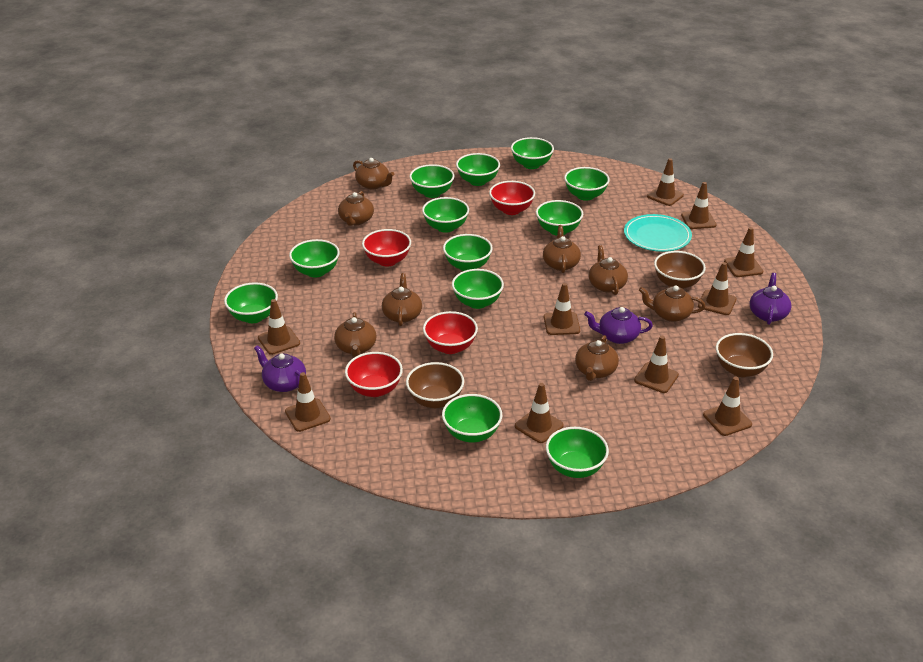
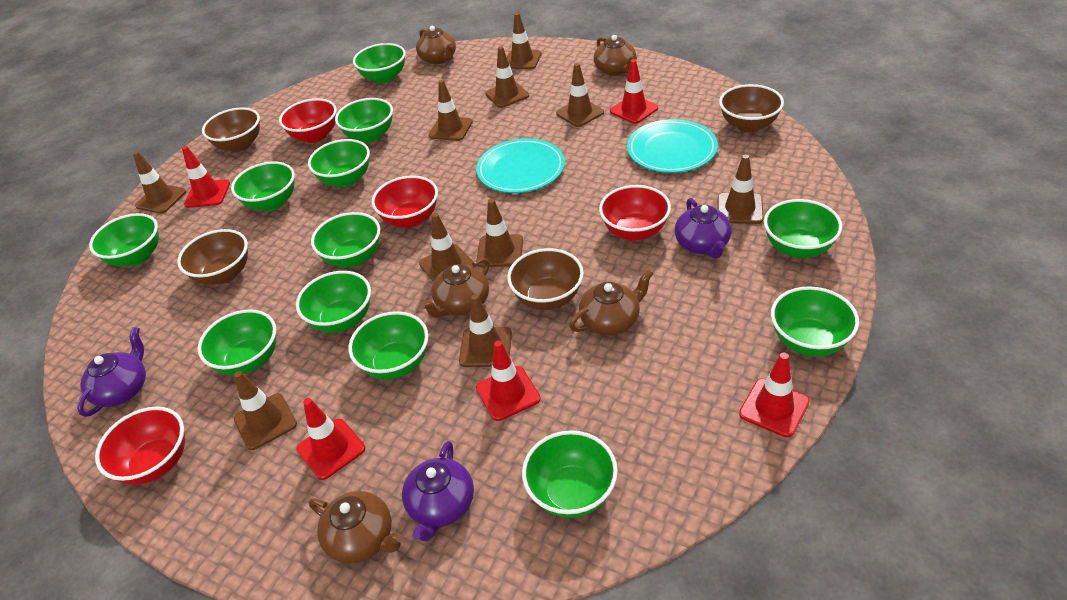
brown bowl: [406,362,464,408] [654,251,706,289] [716,333,773,377] = 3 -> [177,229,248,285] [202,107,260,152] [507,248,584,310] [719,84,784,132] = 4
brown teapot: [334,312,377,357] [338,191,374,226] [353,158,394,189] [382,273,422,326] [543,225,581,273] [575,335,619,381] [589,245,628,295] [639,286,705,322] = 8 -> [309,491,403,564] [416,26,456,64] [420,258,489,318] [569,269,653,335] [594,35,637,76] = 5
red traffic cone: none = 0 -> [182,146,230,208] [297,398,365,480] [476,340,541,421] [610,59,658,124] [739,353,810,437] = 5
turquoise plate: [624,214,692,252] = 1 -> [476,138,565,193] [627,119,718,173] = 2

